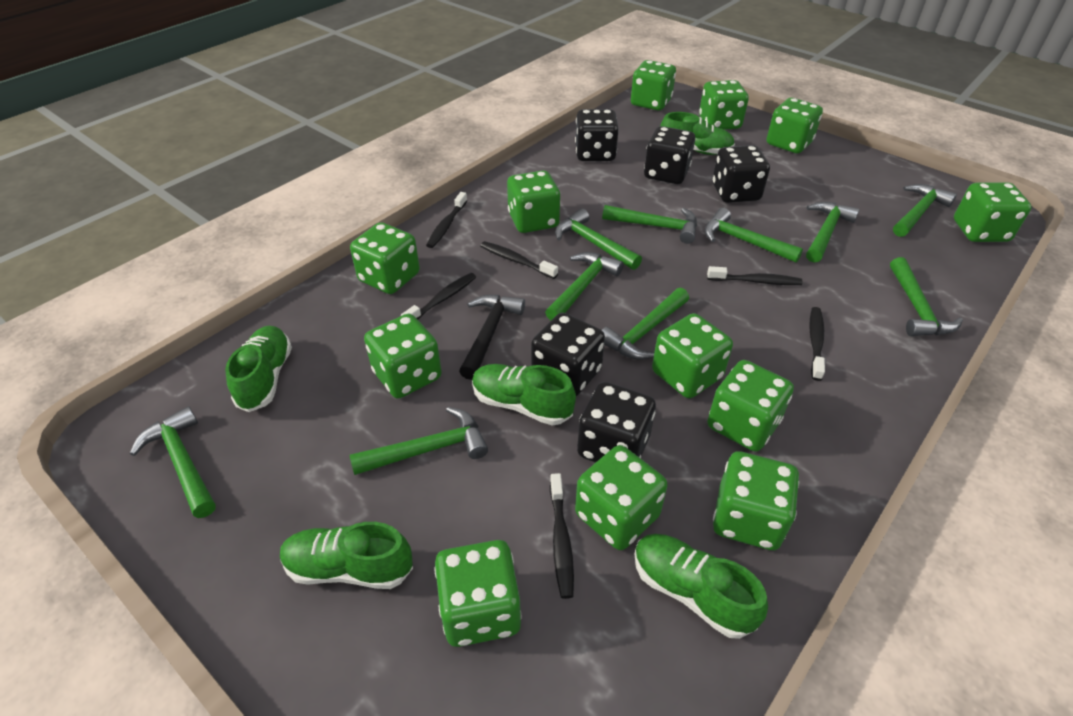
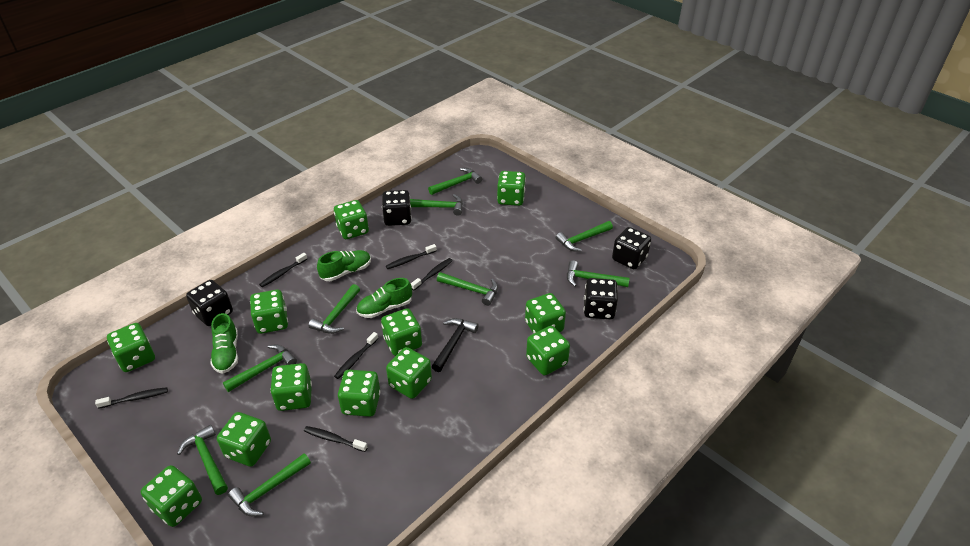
black dice: [531,313,605,396] [575,109,619,161] [577,382,656,463] [644,126,695,184] [712,145,770,203] = 5 -> [186,280,233,326] [382,190,412,226] [584,278,618,319] [612,227,651,269] = 4
green hammer: [130,406,216,518] [350,407,488,475] [545,252,623,321] [555,209,642,270] [602,205,697,244] [602,288,689,360] [705,208,803,263] [806,202,860,263] [890,257,963,336] [893,184,957,237] = 10 -> [177,425,228,495] [223,344,297,392] [228,453,311,516] [308,284,360,334] [410,194,463,216] [428,168,482,195] [437,272,498,306] [556,221,613,252] [567,260,630,287] = 9
green shoe: [225,326,292,412] [280,522,413,589] [472,364,576,425] [634,534,768,639] [660,112,735,155] = 5 -> [210,313,238,374] [317,250,371,281] [356,278,412,318] = 3

